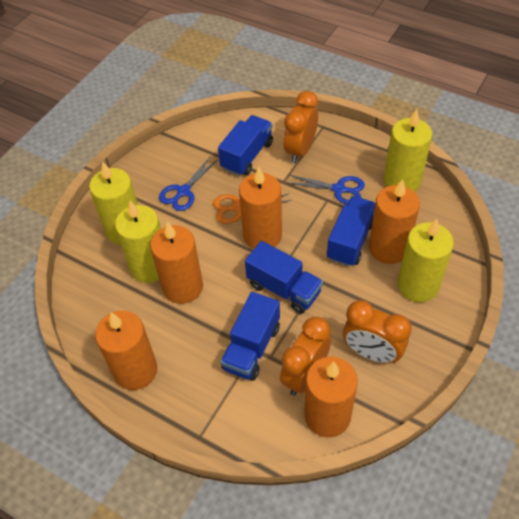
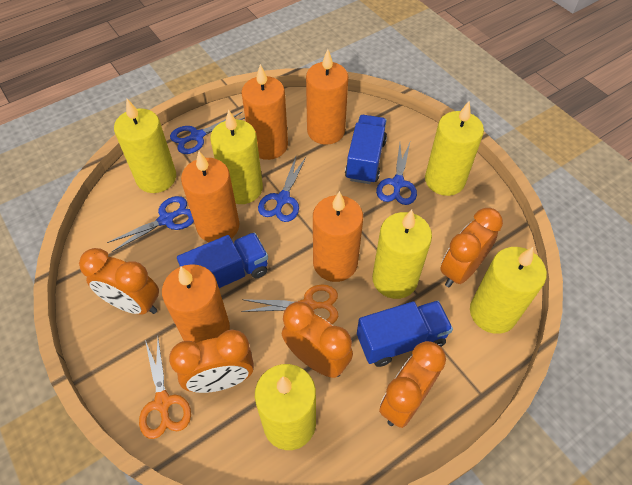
blue scissors: [159,157,218,211] [289,175,365,205] = 2 -> [107,196,194,252] [170,112,245,154] [258,157,306,222] [376,143,417,205] = 4
blue truck: [218,115,273,176] [220,292,280,381] [245,241,323,314] [327,196,375,267] = 4 -> [177,232,268,288] [345,115,387,184] [357,300,453,367] = 3
orange clock: [280,317,331,396] [283,91,318,163] [343,300,412,363] = 3 -> [79,248,159,314] [169,330,254,393] [282,302,353,378] [379,341,446,428] [440,208,503,287] = 5
orange scissors: [213,194,292,224] = 1 -> [139,338,191,439] [241,284,338,324] = 2
yellow candle: [89,162,138,245] [115,201,161,283] [384,109,432,192] [397,219,454,302] = 4 -> [114,99,176,193] [210,109,263,204] [255,364,316,450] [372,209,432,299] [425,101,484,196] [470,247,547,334] = 6

